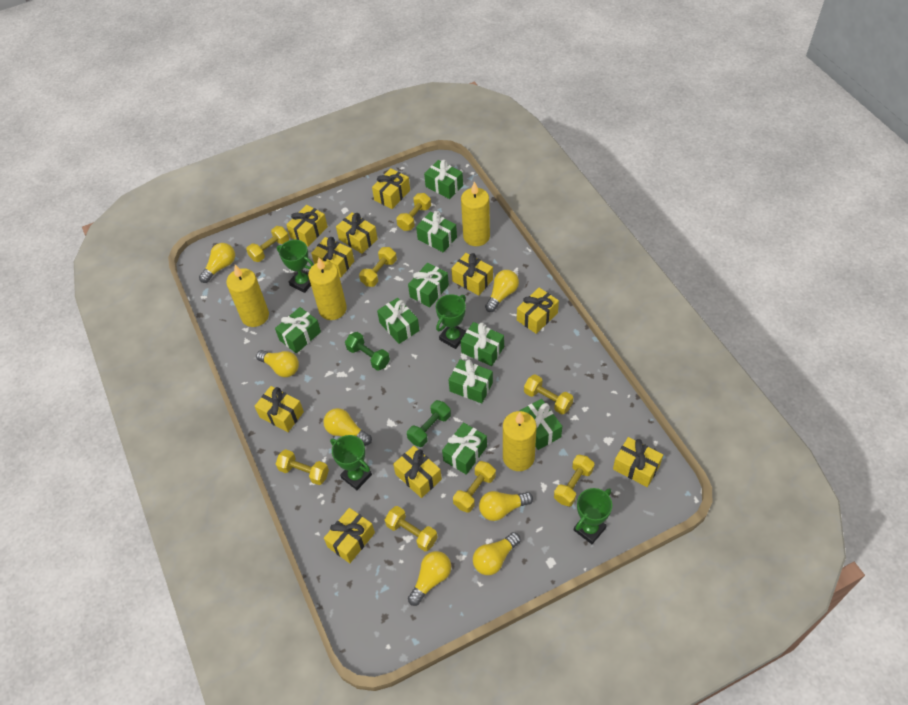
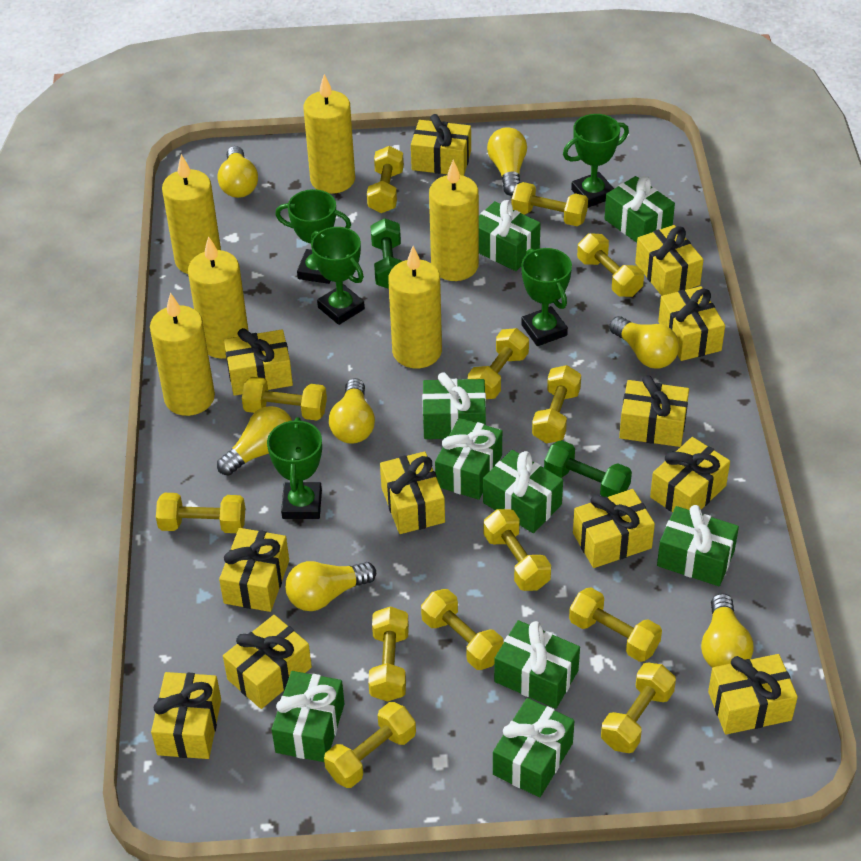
green trophy: [277,240,314,293] [330,435,372,490] [436,294,466,349] [574,488,612,544] = 4 -> [267,417,322,519] [275,189,351,284] [311,227,365,325] [521,248,572,346] [563,114,629,208] = 5
yellow candle: [226,265,269,327] [308,258,347,320] [461,182,490,246] [503,411,536,471] = 4 -> [150,293,215,416] [162,154,221,274] [188,236,249,359] [303,74,355,194] [388,246,442,368] [429,160,479,281] = 6
yellow dumbbell: [246,226,289,262] [276,449,329,485] [359,247,397,287] [385,506,438,551] [397,193,431,231] [453,461,496,513] [524,374,573,414] [554,455,595,507] = 8 -> [156,493,245,533] [242,377,327,420] [324,702,416,788] [367,146,404,213] [368,606,409,702] [421,589,504,670] [468,328,529,399] [484,509,551,591] [512,182,588,226] [532,365,581,443] [569,587,662,662] [577,233,644,297] [601,663,676,753] = 13
yellow gift: [255,386,304,432] [286,205,328,247] [311,237,354,277] [324,508,375,563] [336,212,378,254] [372,168,410,209] [393,446,442,498] [451,253,493,296] [517,287,559,334] [613,437,663,487] = 10 -> [151,672,221,759] [219,528,289,612] [223,615,312,709] [224,328,293,396] [380,451,445,534] [411,114,471,176] [573,489,655,568] [619,375,689,447] [635,225,703,296] [650,437,730,512] [658,286,725,361] [708,654,798,735] = 12

